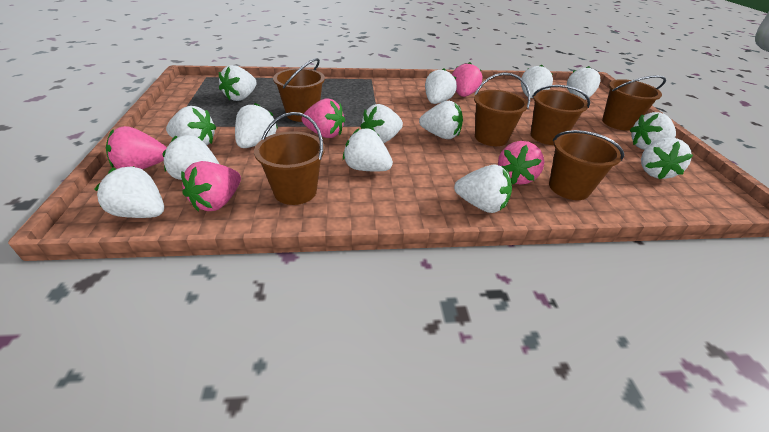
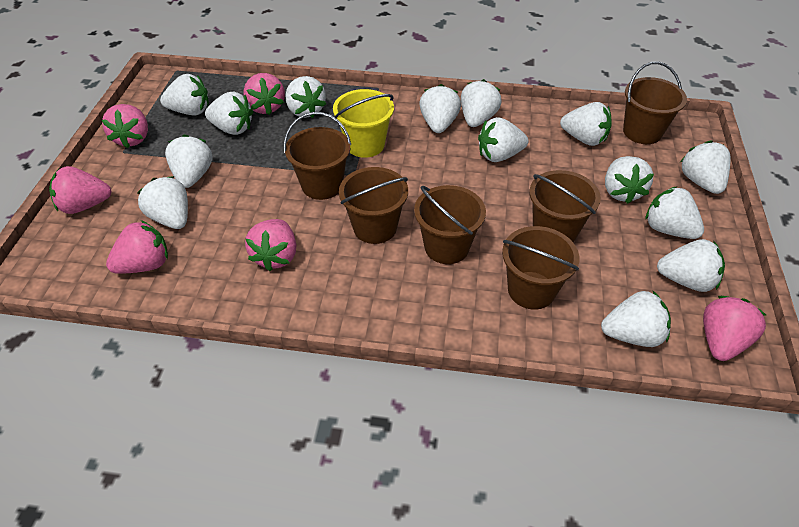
pink strawberry: [106,126,167,169] [181,161,241,211] [302,98,345,138] [452,62,482,97] [498,141,544,185] = 5 -> [49,166,112,214] [102,104,148,148] [106,220,168,274] [243,73,285,115] [245,219,296,271] [703,296,766,361] = 6
yellow bucket: none = 0 -> [333,89,394,158] = 1

